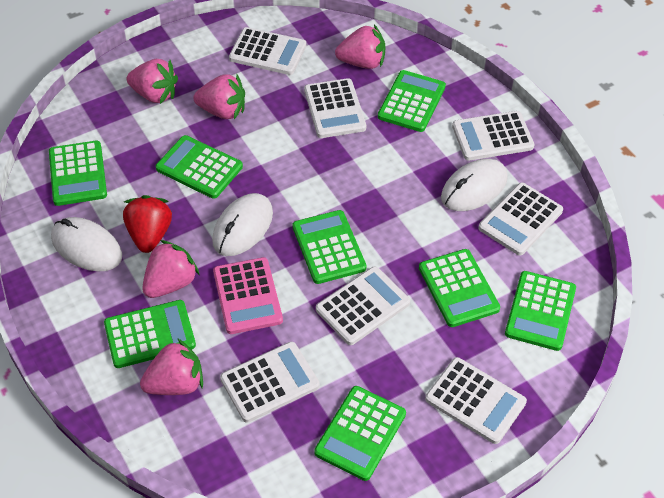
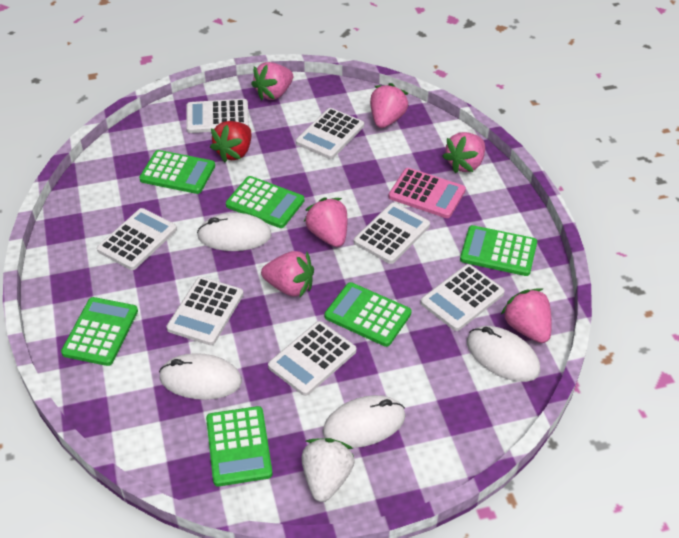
green calculator: [49,141,107,206] [104,300,196,368] [156,135,243,199] [292,210,366,284] [314,386,406,481] [378,70,446,132] [419,249,500,327] [505,271,576,351] = 8 -> [61,297,138,366] [139,150,215,194] [206,406,272,486] [226,176,304,228] [325,282,412,347] [460,225,537,276] = 6
pink strawberry: [126,59,178,104] [140,338,203,395] [142,240,199,298] [193,74,245,119] [335,24,386,69] = 5 -> [251,62,293,101] [261,251,314,297] [304,198,347,247] [370,83,409,128] [442,132,485,173] [501,288,552,343] = 6
white mouse: [51,217,122,272] [212,193,273,256] [441,159,508,211] = 3 -> [159,353,242,400] [197,213,272,251] [323,395,406,448] [467,326,540,382] = 4
white strawberry: none = 0 -> [301,438,355,502] = 1

